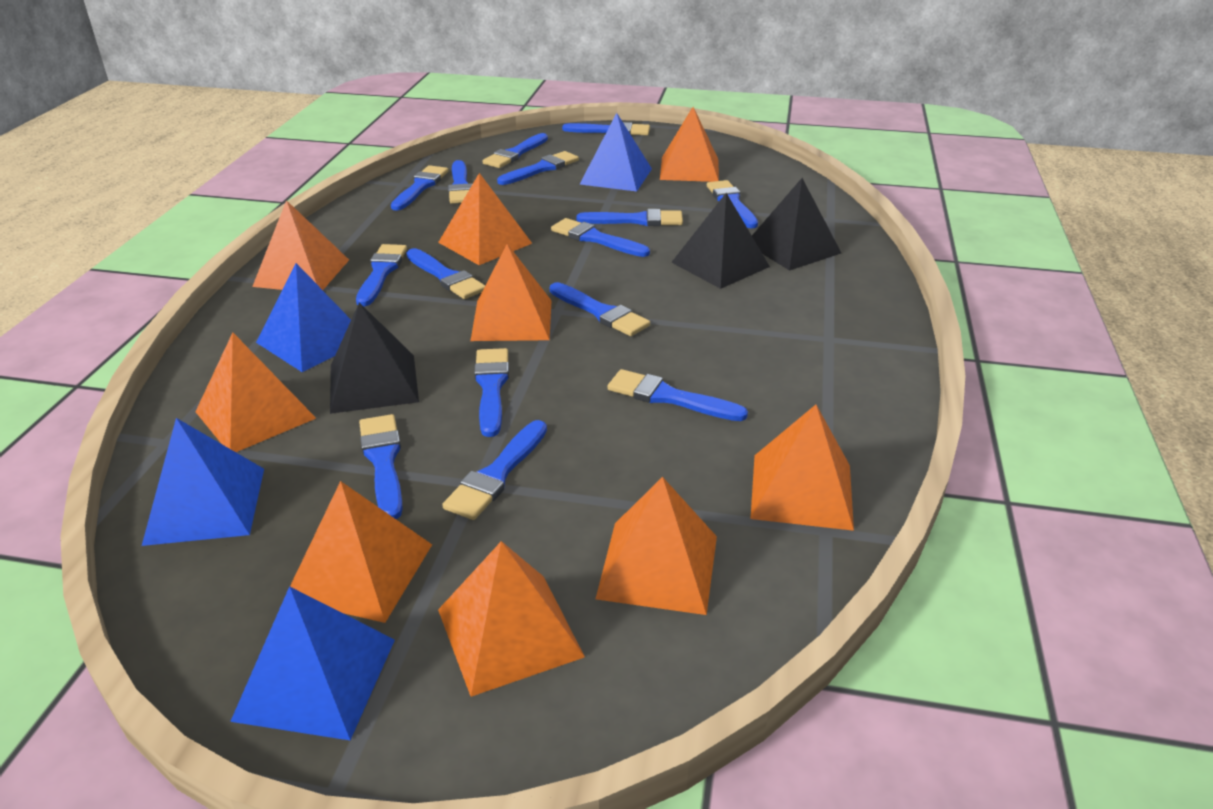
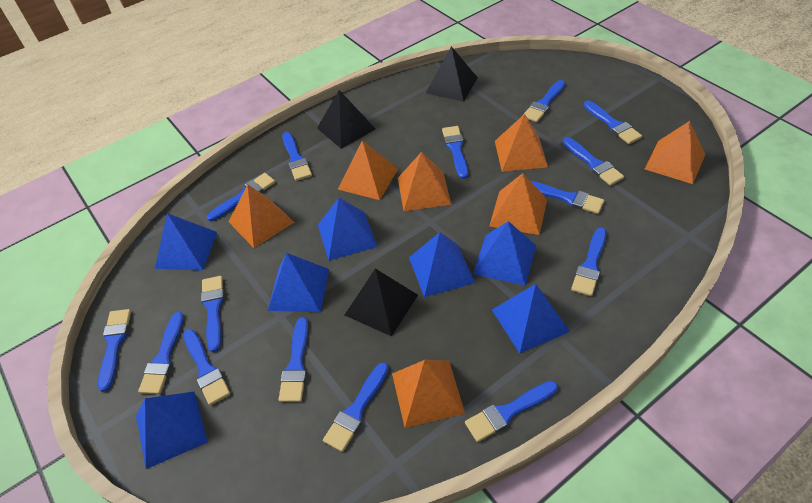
blue pyramid: [142,418,264,546] [230,586,395,740] [256,263,351,372] [580,113,652,192] = 4 -> [136,391,208,469] [155,213,217,271] [268,253,329,312] [318,198,377,261] [409,232,475,297] [473,221,536,286] [492,284,570,353] = 7
orange pyramid: [195,333,316,452] [252,200,349,290] [290,481,432,623] [438,173,532,265] [438,541,585,697] [470,244,552,341] [596,477,717,615] [660,107,719,182] [750,405,854,531] = 9 -> [229,184,295,248] [338,140,398,200] [392,360,465,428] [398,152,451,211] [490,173,547,235] [495,114,548,172] [645,121,706,184] = 7

